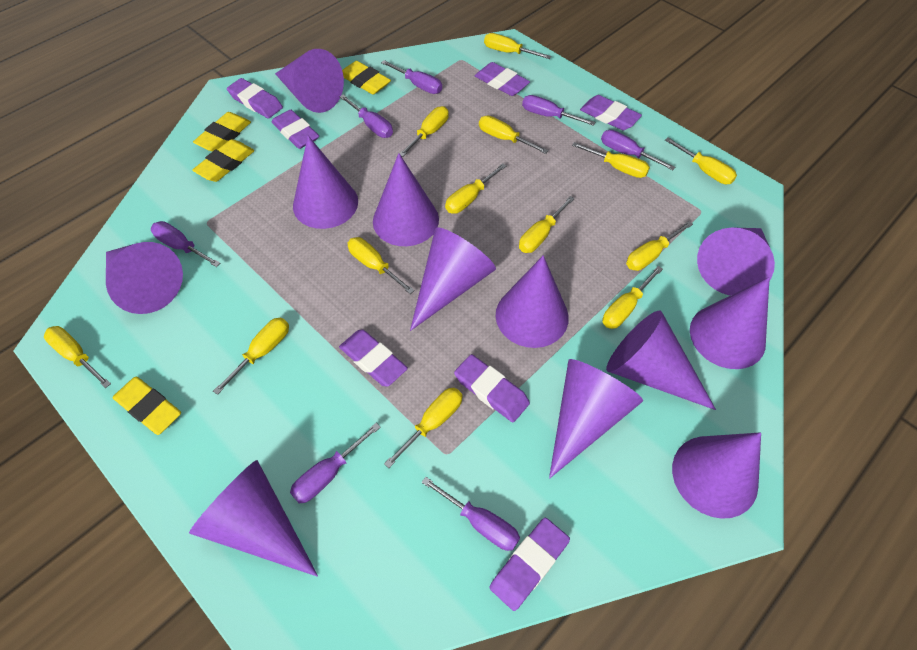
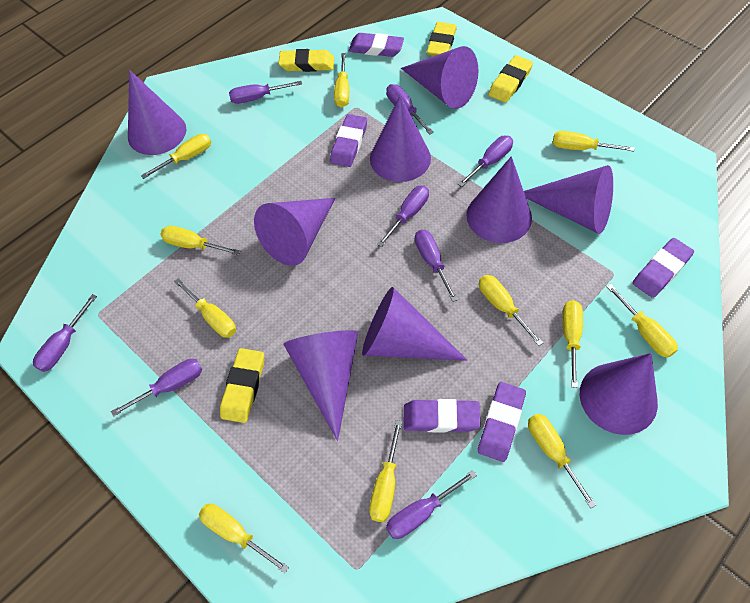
purple cone: [106,242,183,314] [189,460,318,577] [275,49,344,113] [293,136,358,229] [373,153,439,246] [410,227,496,331] [496,255,569,348] [549,359,643,478] [606,311,716,410] [672,432,761,519] [690,277,770,369] [697,227,775,296] = 12 -> [128,70,186,155] [254,198,335,266] [283,330,358,441] [362,287,467,361] [370,95,431,182] [401,46,478,109] [466,156,532,243] [524,165,613,234] [580,353,658,435] = 9
purple eraser: [227,78,283,118] [271,110,319,149] [339,330,408,387] [454,354,530,422] [475,62,530,96] [489,518,570,611] [580,95,642,130] = 7 -> [330,114,367,167] [349,33,404,57] [404,399,481,433] [478,382,526,462] [633,238,694,298] = 5
purple screwdriver: [151,221,220,267] [290,423,381,503] [340,95,393,138] [381,60,442,94] [422,477,520,551] [522,95,596,126] [601,130,675,170] = 7 -> [33,294,97,372] [111,359,202,417] [229,81,302,104] [377,185,429,247] [386,84,434,135] [386,470,477,539] [415,230,458,302] [458,136,513,187] = 8
yellow screwdriver: [44,326,111,388] [213,318,289,395] [347,237,415,294] [384,388,463,468] [400,106,449,157] [445,163,506,214] [479,116,549,154] [484,33,551,59] [519,196,575,253] [572,142,650,178] [603,266,663,329] [626,221,693,271] [665,138,737,184] = 13 -> [141,134,211,179] [160,226,240,255] [174,278,236,338] [199,504,289,573] [334,53,349,108] [369,420,402,522] [479,275,543,346] [528,414,596,509] [553,131,634,151] [562,300,583,388] [606,284,678,358] = 11

